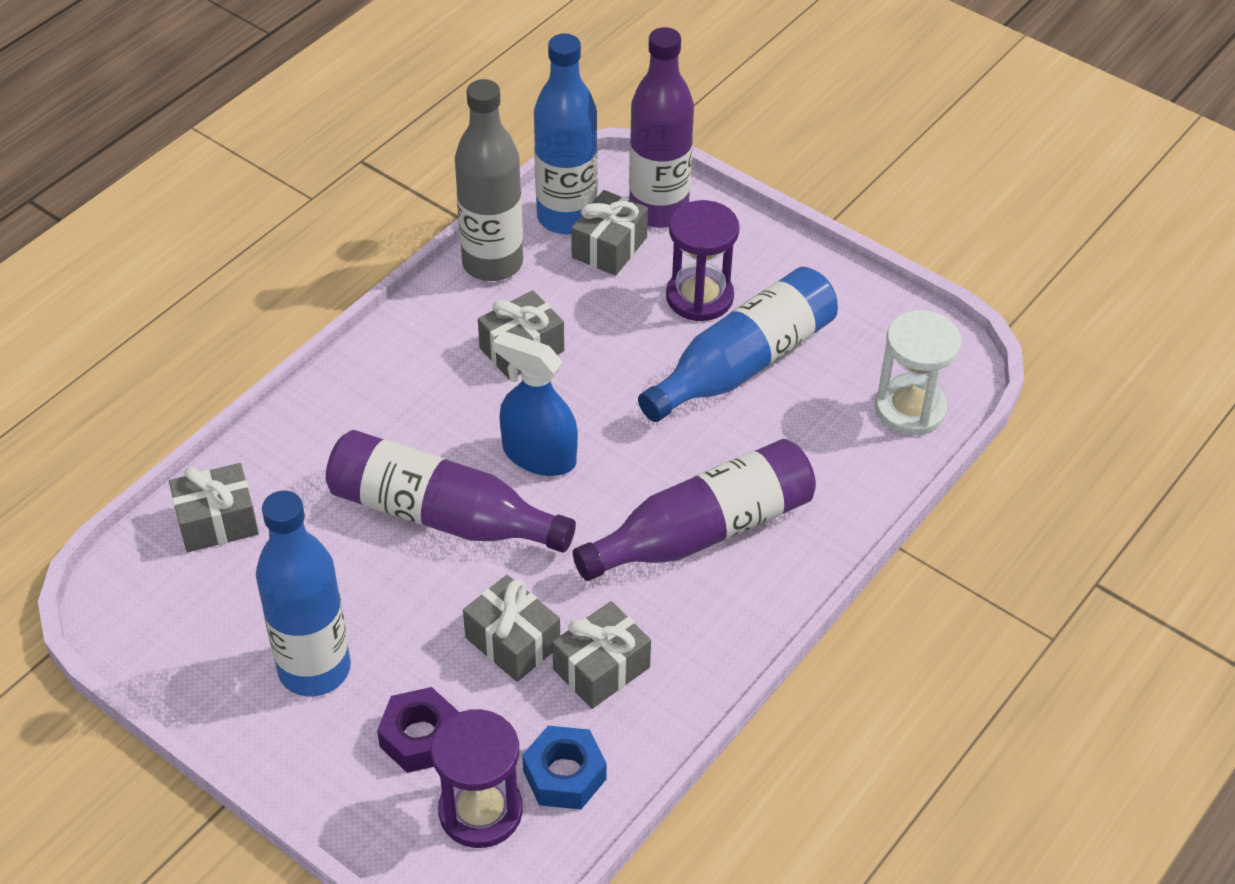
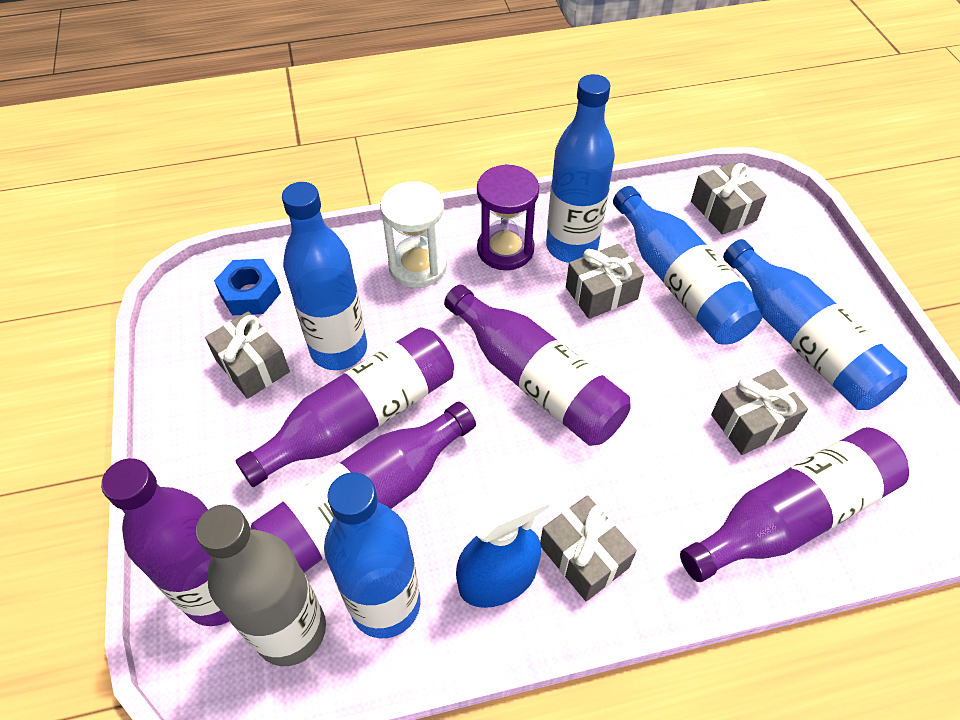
blue bottle: [256,491,351,696] [534,33,598,234] [638,267,838,422] = 3 -> [282,182,367,370] [324,472,420,638] [546,74,615,263] [613,186,764,344] [723,239,907,410] = 5
purple bottle: [326,430,576,553] [573,439,816,581] [629,27,694,228] = 3 -> [101,458,229,626] [235,327,454,487] [250,402,476,573] [444,285,631,446] [680,427,909,582] = 5
purple hourglass: [431,709,523,848] [666,200,739,321] = 2 -> [477,164,539,270] = 1
purple nut: [377,687,459,773] = 1 -> none = 0

